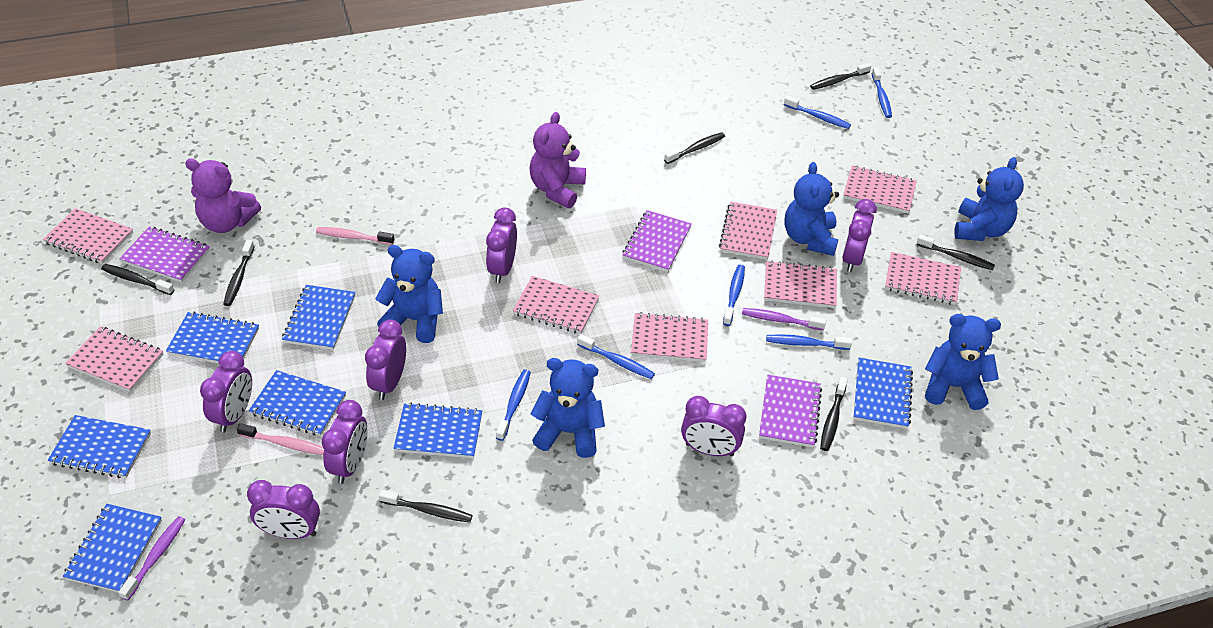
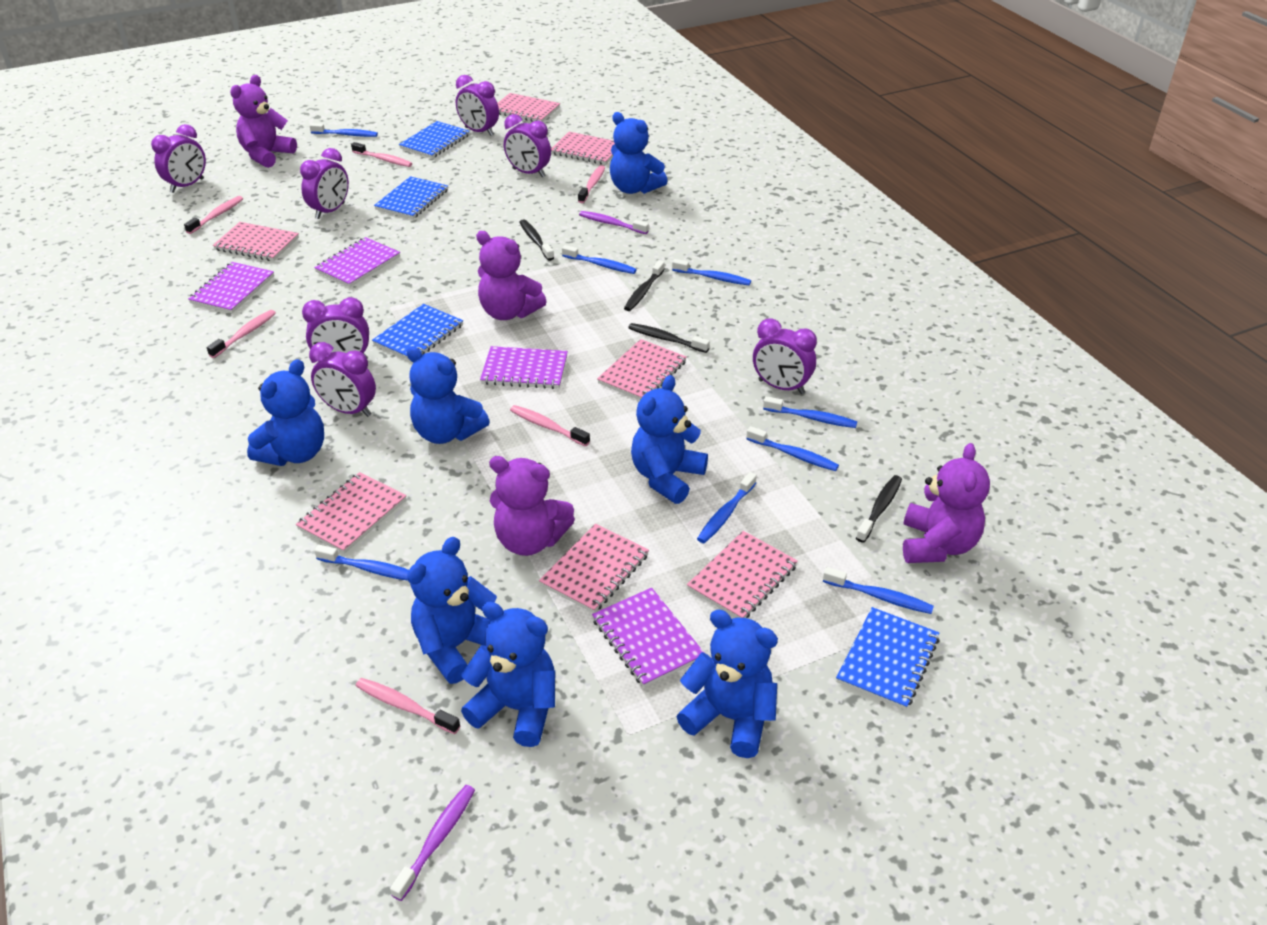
black toothbrush: [101,264,174,295] [223,240,255,306] [379,490,473,523] [664,132,725,164] [810,63,871,90] [820,377,848,451] [917,234,995,270] = 7 -> [519,219,554,261] [624,260,665,311] [628,323,710,353] [856,475,902,543] = 4
blue notebook: [48,415,151,478] [63,504,162,592] [166,312,259,364] [249,370,346,436] [282,285,356,350] [393,403,482,458] [853,358,913,429] = 7 -> [372,304,463,361] [374,176,448,219] [399,121,470,159] [836,607,939,710] = 4
blue teddy bear: [375,245,443,343] [531,358,605,458] [784,162,839,256] [925,314,1001,410] [954,157,1024,241] = 5 -> [247,359,324,466] [406,346,490,444] [407,537,497,684] [461,602,555,747] [610,112,667,194] [631,375,708,504] [676,609,778,758] = 7
blue toothbrush: [496,370,531,441] [577,334,655,379] [723,265,745,326] [766,334,852,350] [784,96,851,129] [871,67,892,118] = 6 -> [310,123,378,137] [314,545,409,581] [562,245,637,274] [672,259,751,285] [697,472,757,543] [746,426,839,471] [763,396,857,428] [823,567,934,614] = 8
pink notebook: [43,208,133,264] [65,326,163,392] [513,276,599,334] [631,312,708,362] [719,202,777,260] [764,261,837,308] [843,166,917,213] [885,252,961,305] = 8 -> [213,222,299,261] [296,472,406,554] [497,93,560,122] [539,524,649,613] [551,132,615,165] [597,339,687,400] [687,531,798,618] = 7
pink toothbrush: [236,423,324,455] [316,227,394,245] = 2 -> [184,196,243,234] [207,310,276,358] [351,142,412,167] [356,678,460,734] [510,405,590,446] [578,165,605,203] = 6
purple notebook: [119,226,210,283] [623,210,692,272] [759,375,822,447] = 3 -> [188,262,274,313] [314,237,400,287] [480,346,568,389] [592,588,704,687] = 4
purple teddy bear: [185,158,261,233] [530,112,586,208] = 2 -> [230,75,297,168] [476,231,547,320] [489,456,575,556] [903,443,990,563] = 4

